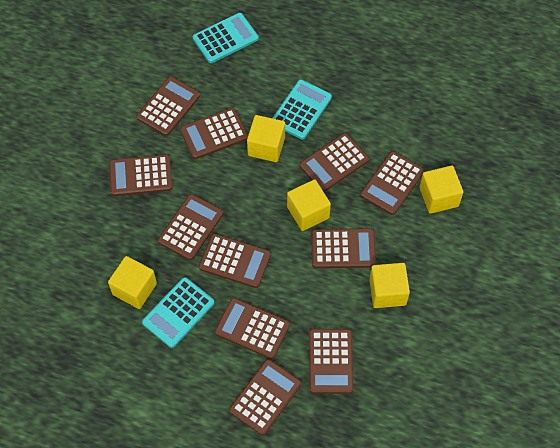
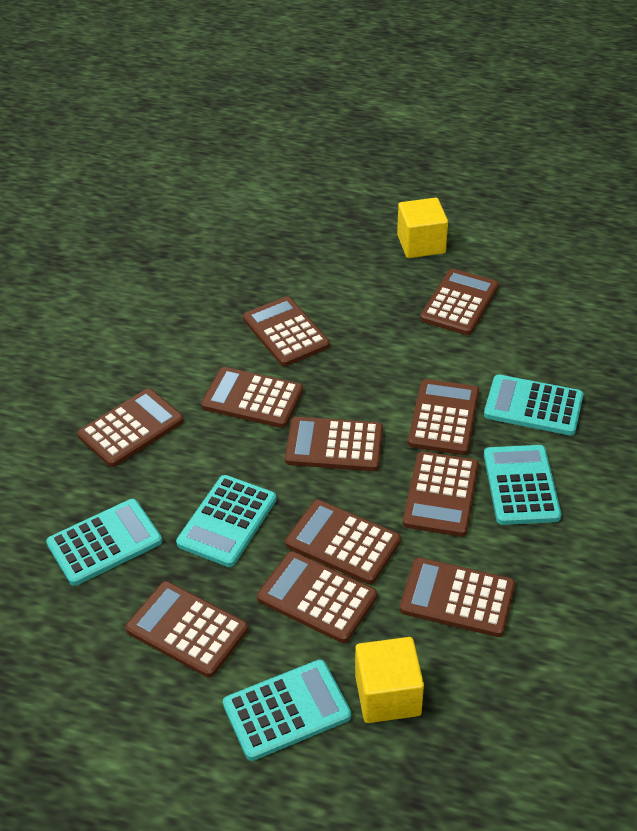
turquoise calculator: [142,277,215,348] [193,13,259,63] [273,80,332,139] = 3 -> [46,499,162,586] [176,475,276,567] [223,659,351,761] [484,375,583,435] [484,445,561,525] = 5
yellow cube: [108,256,157,309] [247,115,285,162] [287,179,331,231] [369,263,410,308] [419,166,463,214] = 5 -> [355,637,424,723] [397,198,448,258] = 2

